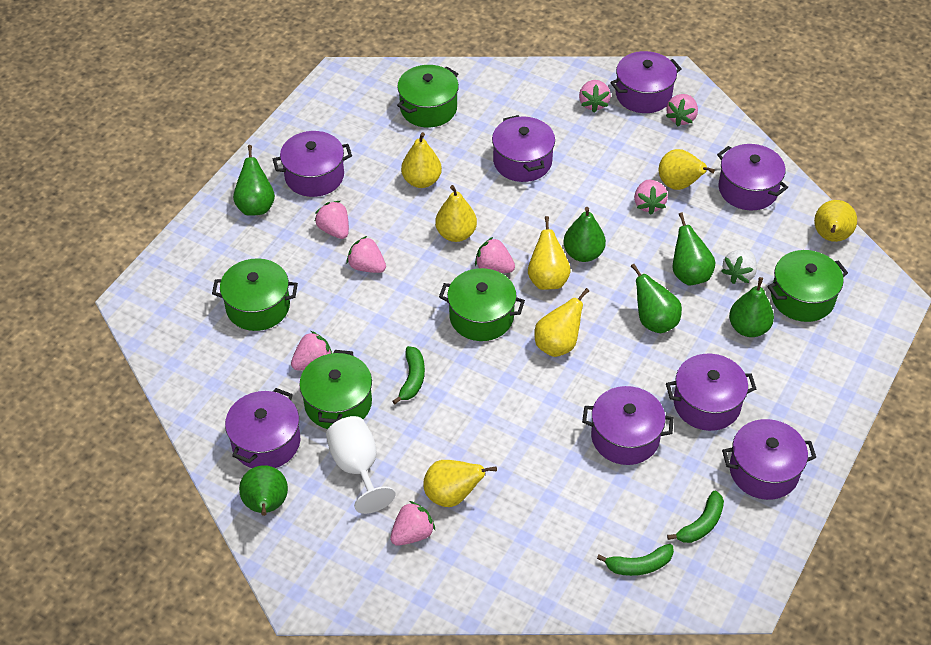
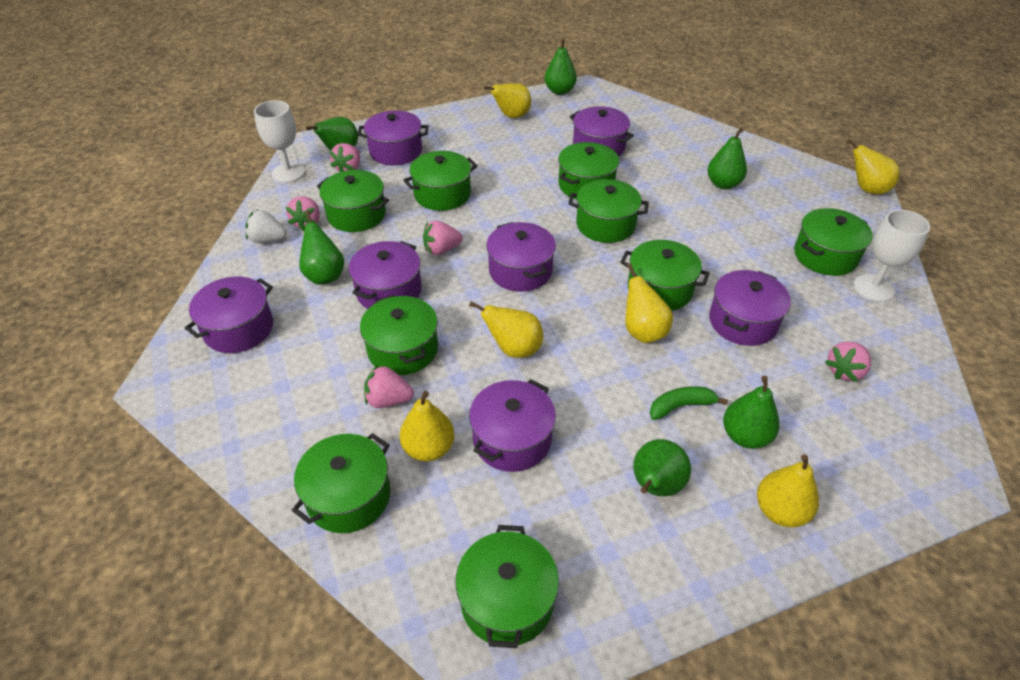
green banana: [392,346,425,404] [597,544,674,576] [667,491,724,543] = 3 -> [650,386,728,420] = 1
green pot: [212,258,298,331] [299,350,372,429] [397,65,459,127] [439,268,525,341] [767,250,848,322] = 5 -> [291,433,391,533] [317,170,389,232] [360,295,438,375] [403,151,477,211] [456,525,559,648] [558,142,619,200] [568,179,649,243] [620,240,710,311] [794,208,873,276] = 9
pink strawberry: [291,331,332,370] [314,201,349,239] [347,236,386,273] [390,501,435,546] [475,237,515,273] [579,80,611,113] [634,180,668,215] [666,94,698,126] = 8 -> [285,196,320,231] [330,143,360,172] [364,365,414,408] [423,220,463,255] [825,341,871,382] = 5
purple pot: [225,388,300,468] [273,131,352,197] [492,115,555,182] [582,386,674,465] [610,51,681,113] [666,354,756,431] [717,144,788,210] [722,419,816,500] = 8 -> [185,277,273,353] [349,241,422,309] [357,110,428,165] [469,379,556,472] [486,222,556,292] [570,106,634,157] [709,270,791,346] = 7
white goblet: [326,416,395,514] = 1 -> [254,100,305,182] [854,210,930,302] = 2
yellow pear: [401,132,442,188] [423,460,497,507] [435,185,477,242] [528,216,571,290] [534,288,589,357] [659,149,715,190] [814,200,857,242] = 7 -> [399,391,455,462] [469,302,543,358] [484,83,531,118] [625,263,673,343] [757,454,819,527] [846,139,899,195] = 6

